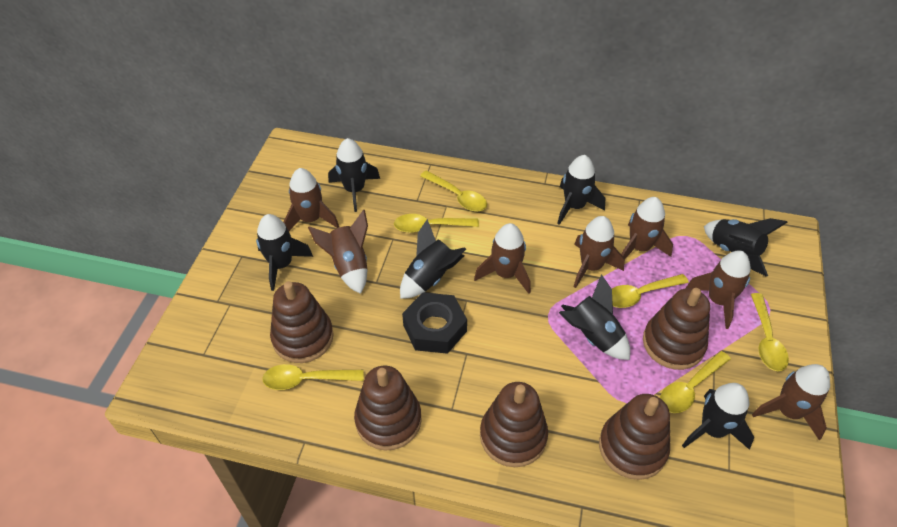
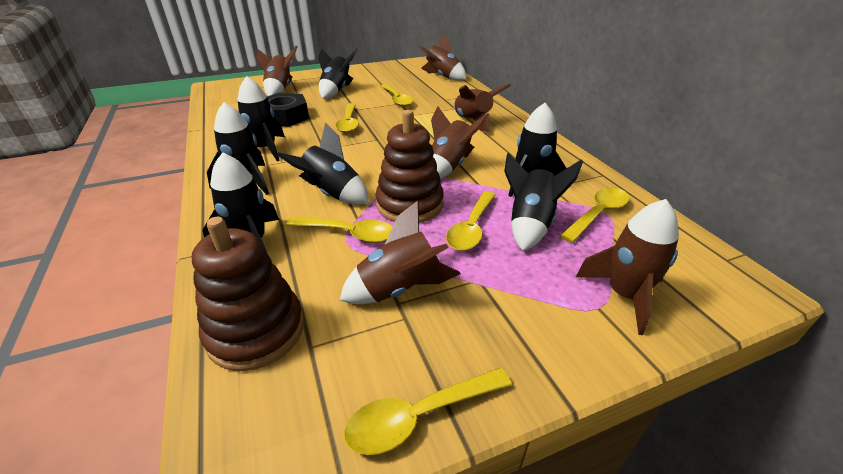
brown rocket: [283,168,339,231] [308,210,368,294] [474,223,531,294] [573,216,625,288] [621,197,673,259] [686,251,751,329] [752,364,830,440] = 7 -> [256,46,297,96] [340,201,461,304] [417,34,466,81] [431,106,490,179] [454,84,511,132] [576,199,679,335] = 6
brown stacking toy: [270,281,334,363] [354,366,422,451] [480,382,548,467] [599,394,670,480] [643,288,710,370] = 5 -> [192,217,304,371] [375,110,444,223] = 2

